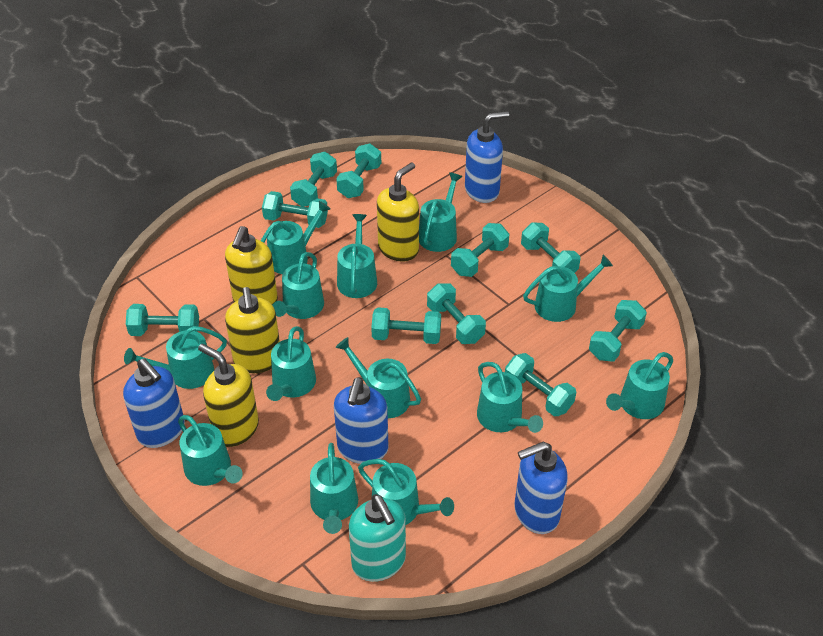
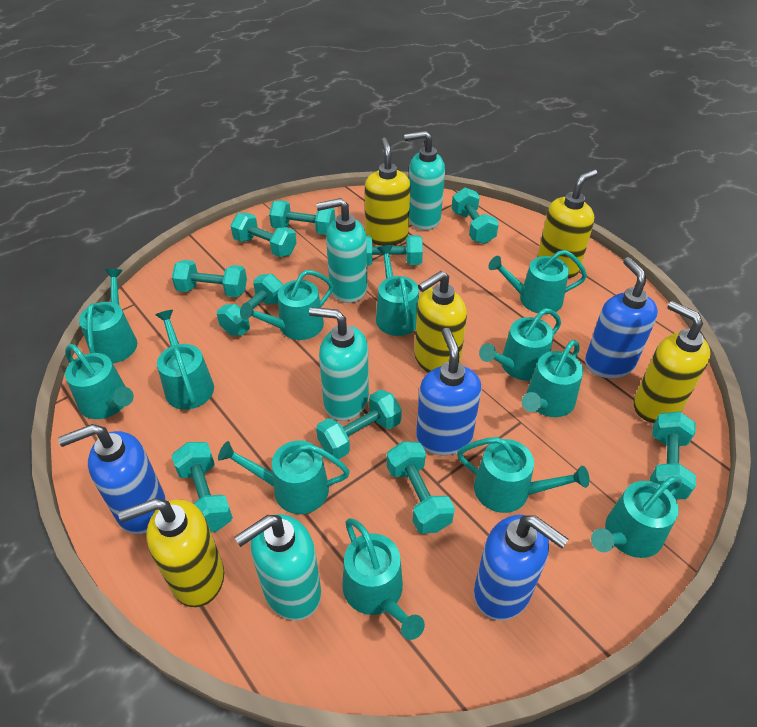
turquoise soap dispenser: [349,494,406,582] = 1 -> [234,514,321,620] [309,307,369,421] [316,198,367,303] [404,131,445,230] = 4
turquoise watering can: [124,326,227,389] [178,415,243,486] [261,201,331,274] [266,326,316,401] [273,252,324,319] [310,443,358,534] [335,337,421,418] [337,214,377,298] [358,459,454,525] [419,172,463,252] [477,362,543,433] [523,255,613,322] [606,352,673,419] = 13 -> [65,344,134,419] [79,269,137,363] [156,310,214,410] [218,440,350,514] [240,270,333,340] [342,518,425,640] [376,245,419,336] [457,437,589,513] [479,308,561,381] [488,250,587,314] [522,340,583,417] [591,476,682,558] = 12
yellow soap dispenser: [198,344,259,447] [225,226,278,305] [225,287,280,373] [377,162,419,261] = 4 -> [118,498,224,607] [365,138,411,246] [414,271,467,373] [537,169,597,278] [634,301,711,423] = 5

